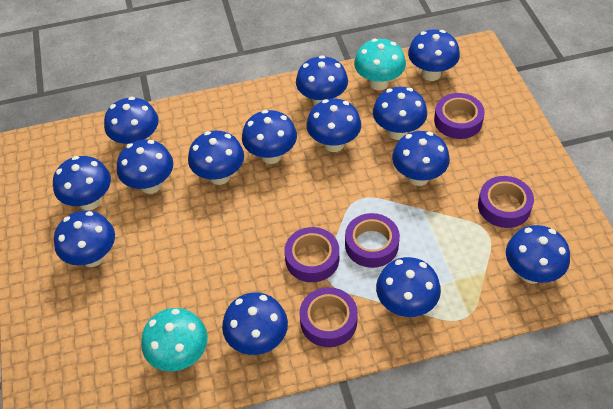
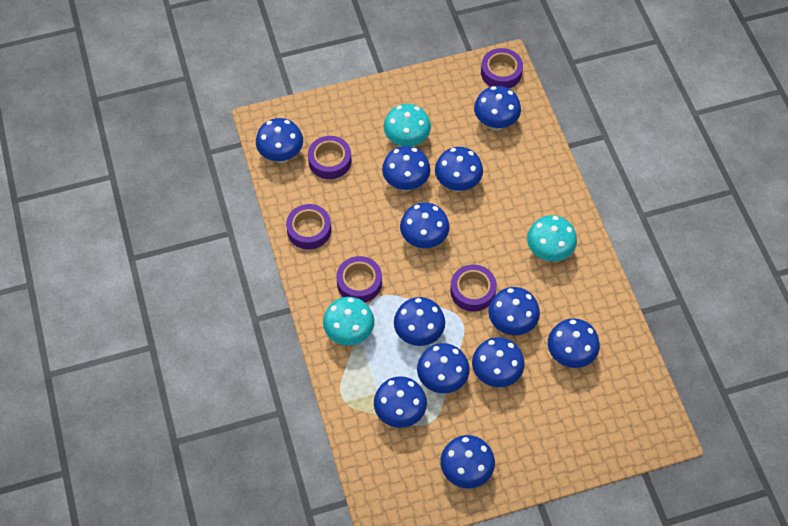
blue mushroom: [53,156,111,211] [54,211,115,267] [104,97,159,145] [117,140,173,194] [188,131,244,185] [222,292,288,355] [242,110,297,164] [296,55,348,106] [306,99,361,152] [373,87,427,140] [376,257,441,317] [392,131,450,186] [408,29,460,81] [506,225,570,284] = 14 -> [256,118,303,163] [374,376,427,428] [382,146,430,191] [394,297,445,346] [400,203,450,248] [417,343,470,393] [435,147,483,192] [440,435,495,488] [472,337,524,387] [474,86,521,131] [488,287,540,335] [548,318,600,368] = 12
turquoise mushroom: [141,308,208,371] [354,39,406,91] = 2 -> [323,297,375,345] [384,104,431,147] [527,215,577,261] = 3

